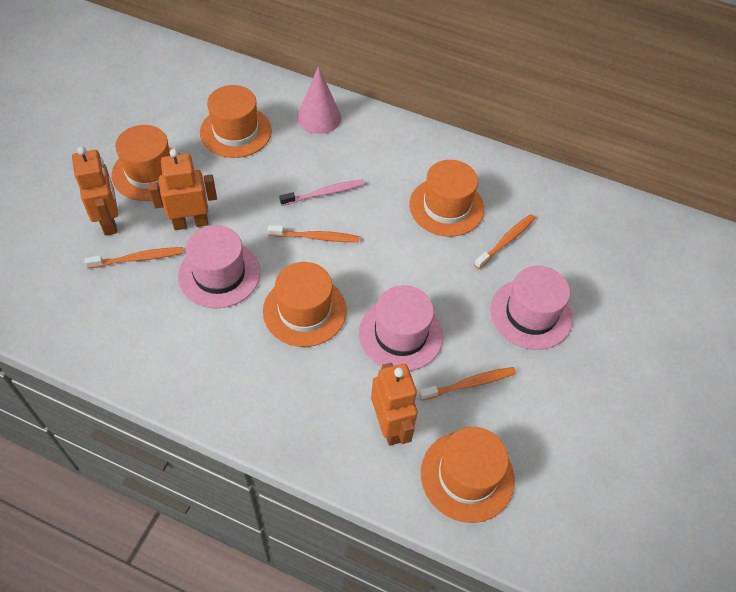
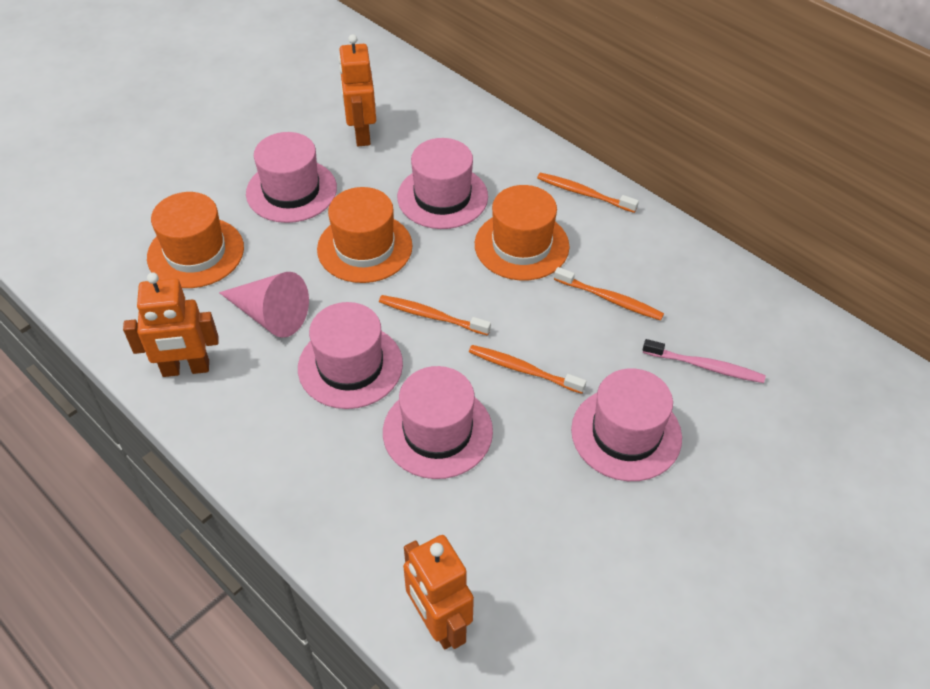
orange hat: [111,125,180,201] [200,85,272,158] [263,262,347,347] [409,160,484,237] [421,427,515,523] = 5 -> [147,192,244,288] [317,187,412,283] [475,185,569,281] = 3
pink hat: [178,225,260,308] [359,285,443,371] [490,266,573,350] = 3 -> [246,132,337,223] [298,302,403,409] [383,366,493,479] [397,138,488,229] [571,368,682,481] = 5

